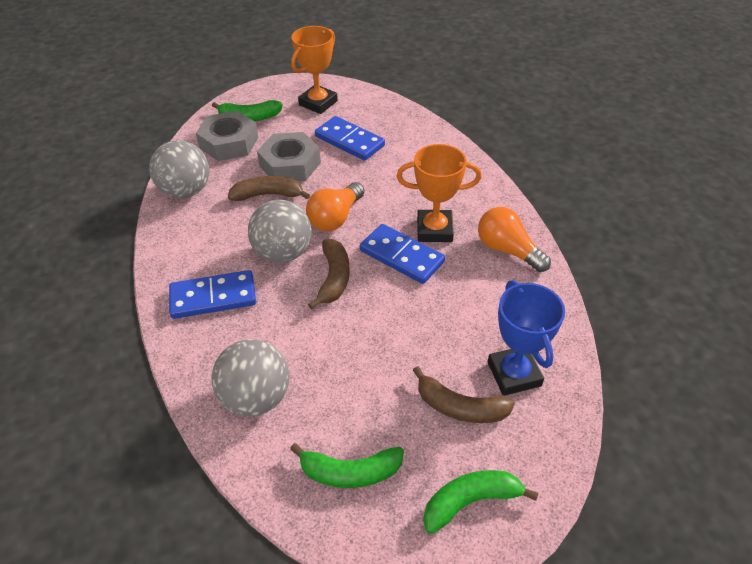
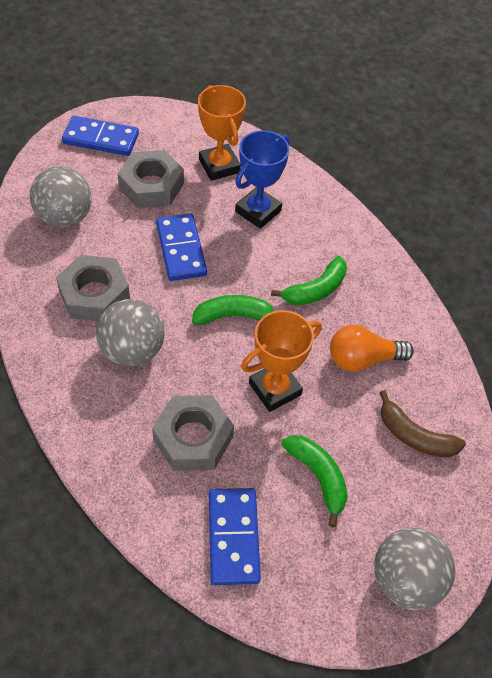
brown banana: [228,176,310,201] [308,239,350,309] [413,366,515,423] = 3 -> [379,390,466,457] = 1
grey nut: [196,111,258,161] [257,132,321,181] = 2 -> [56,255,130,321] [118,150,184,208] [152,395,234,471] = 3
orange light bulb: [306,182,364,231] [478,207,551,272] = 2 -> [330,325,414,372] = 1

